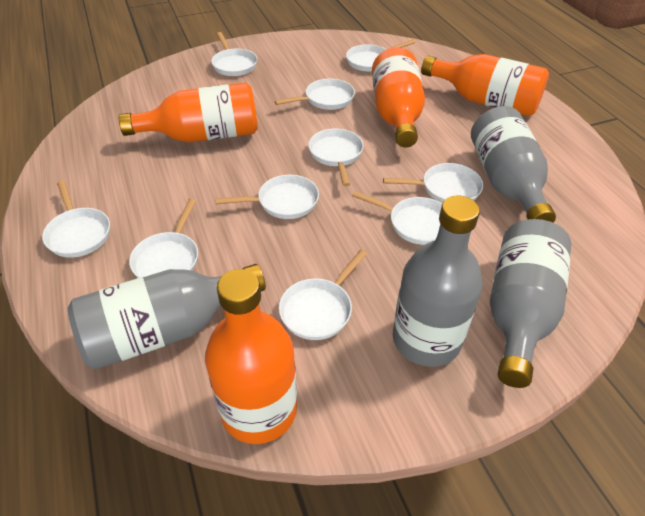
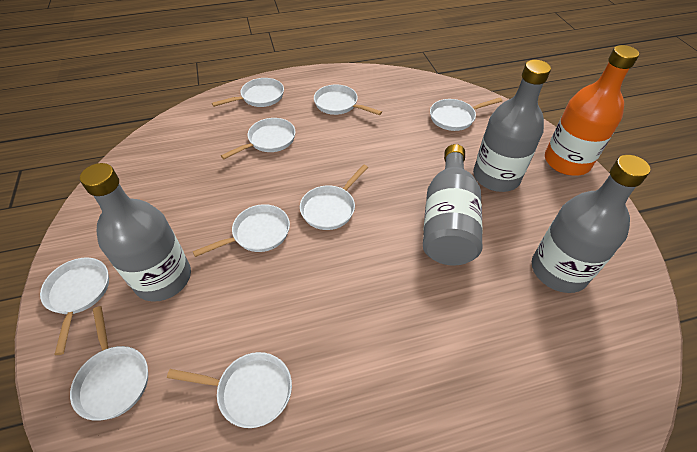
orange bottle: [118,83,258,143] [205,269,297,444] [372,47,425,147] [421,54,549,116] = 4 -> [545,45,639,176] = 1
white pan: [42,180,110,258] [129,199,198,278] [211,32,257,76] [215,175,319,219] [275,79,355,110] [279,250,367,340] [308,129,364,186] [346,39,415,72] [352,191,442,245] [383,163,483,203] = 10 -> [40,258,109,355] [70,306,148,421] [167,352,292,428] [193,204,290,257] [212,78,284,107] [221,118,295,159] [300,164,368,230] [314,85,382,115] [430,98,502,131] = 9

